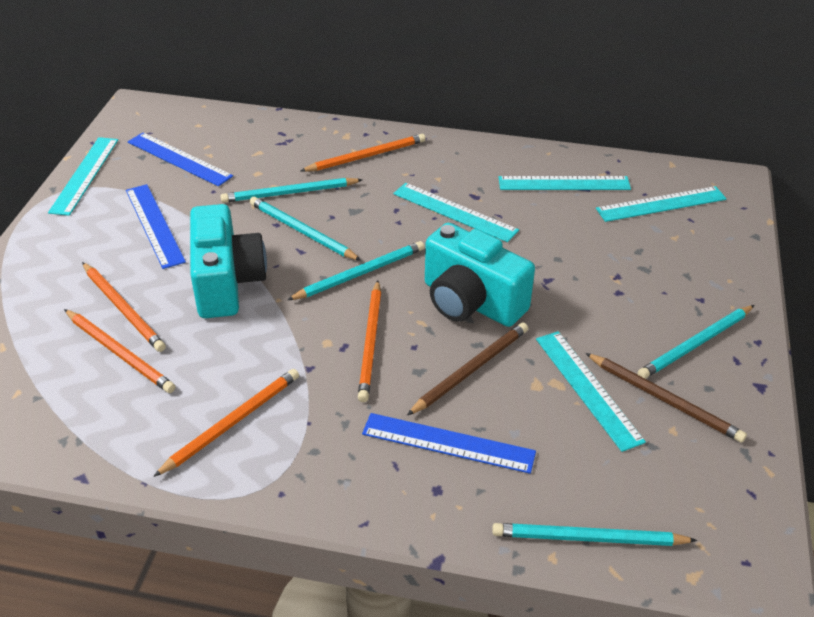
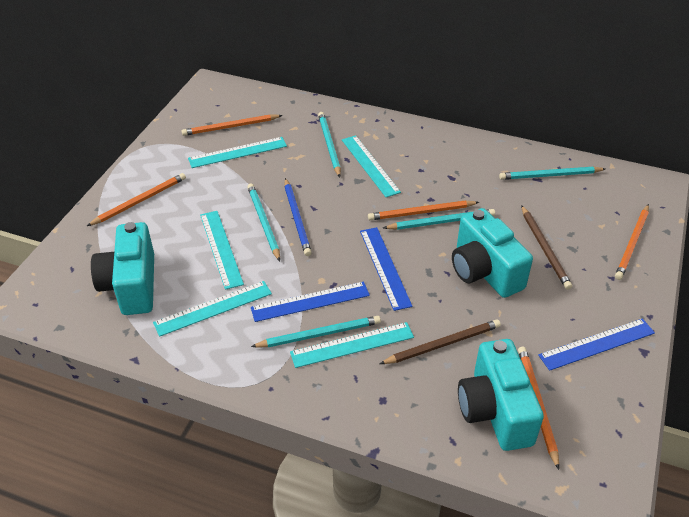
blue pencil: none = 0 -> [285,178,312,256] = 1
turquoise camera: [190,204,267,318] [425,223,535,327] = 2 -> [91,222,154,315] [452,208,533,298] [458,339,544,451] = 3

